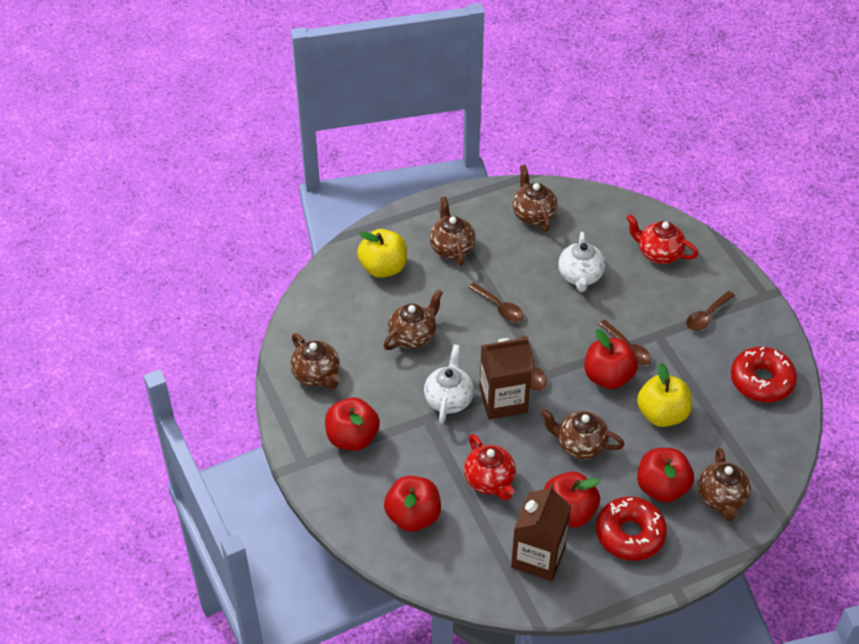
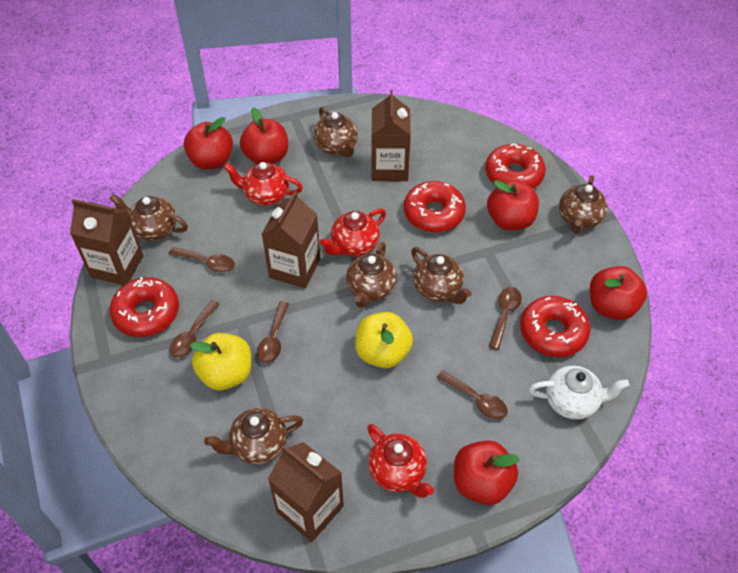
brown carton: [480,338,532,419] [511,484,572,581] = 2 -> [70,199,143,285] [262,191,320,288] [268,442,344,542] [371,90,411,181] = 4
brown spoon: [468,282,524,322] [518,336,547,391] [599,320,651,365] [686,291,735,331] = 4 -> [169,247,235,273] [170,300,220,358] [257,301,289,363] [437,370,508,419] [489,287,522,350] = 5
red donut: [596,496,667,561] [731,347,797,403] = 2 -> [110,277,179,337] [404,181,466,232] [485,143,546,189] [520,296,591,357] = 4
red teapot: [464,434,516,501] [626,214,698,264] = 2 -> [224,162,303,206] [320,209,386,257] [367,424,434,498] = 3
white teapot: [424,344,474,423] [558,232,605,292] = 2 -> [529,366,629,420] = 1

